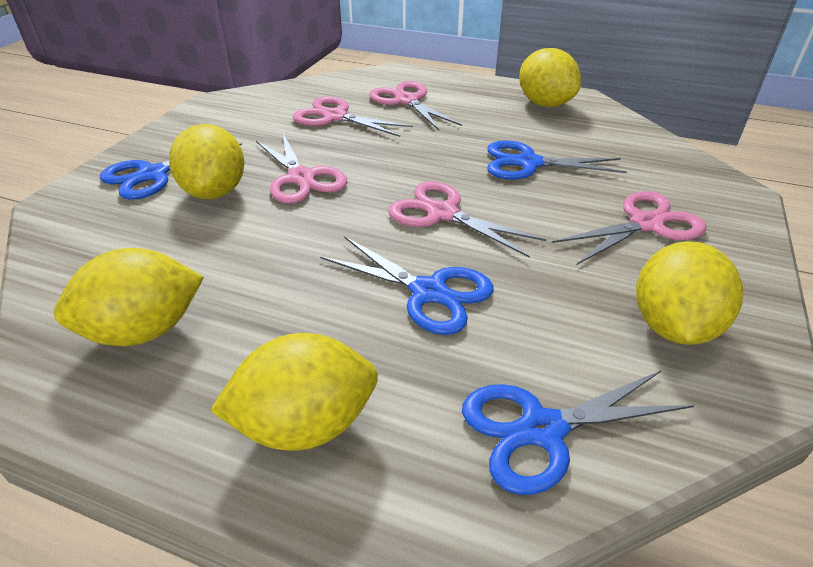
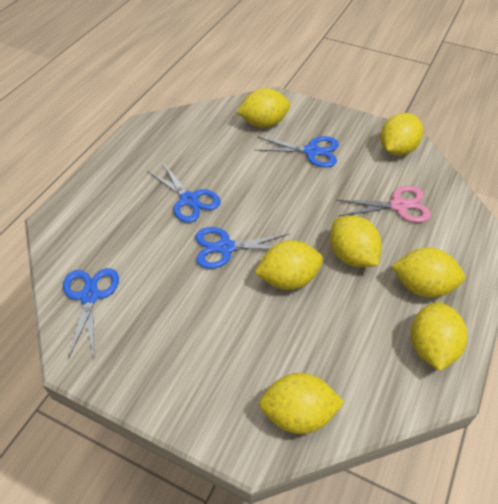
pink scissors: [256,134,348,204] [293,96,413,137] [369,81,462,130] [388,181,547,258] [552,191,706,265] = 5 -> [337,186,431,223] = 1
yellow lemon: [54,248,204,346] [169,124,245,199] [210,333,378,451] [519,48,581,107] [636,241,743,345] = 5 -> [237,88,290,128] [255,240,323,290] [259,373,344,434] [330,216,382,267] [380,113,423,156] [391,248,465,298] [410,302,468,371] = 7

